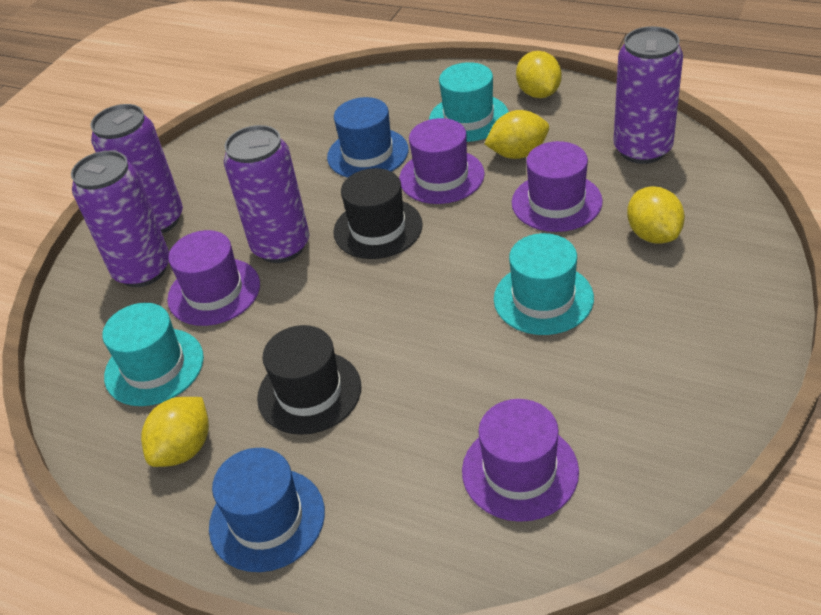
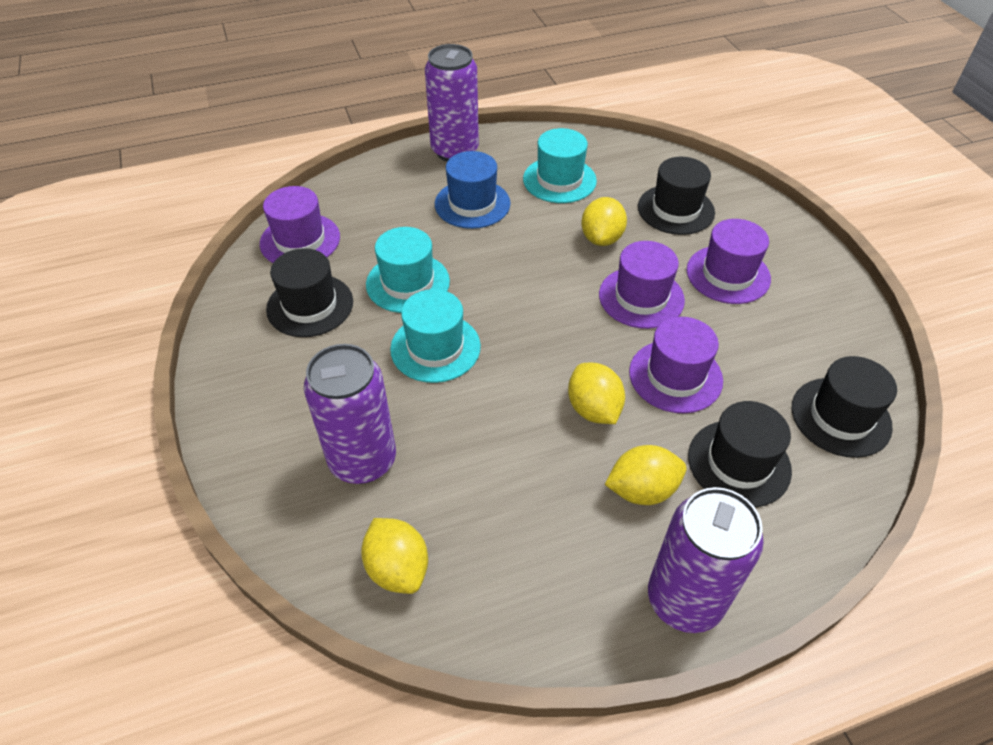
black hat: [257,325,361,435] [333,168,423,259] = 2 -> [266,248,353,337] [638,157,715,235] [688,401,792,508] [792,356,897,458] = 4
blue hat: [209,448,325,572] [327,97,408,178] = 2 -> [435,151,511,229] = 1
purple can: [71,151,169,287] [91,104,183,234] [224,125,309,263] [614,26,683,164] = 4 -> [304,344,396,484] [425,44,479,162] [648,487,764,633] = 3

